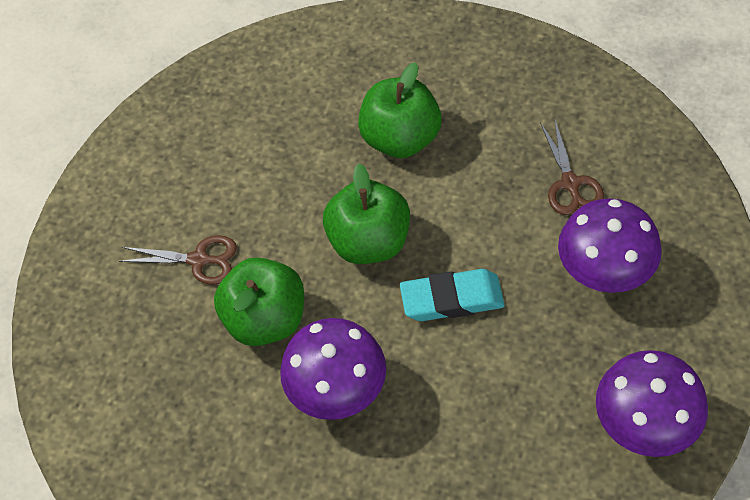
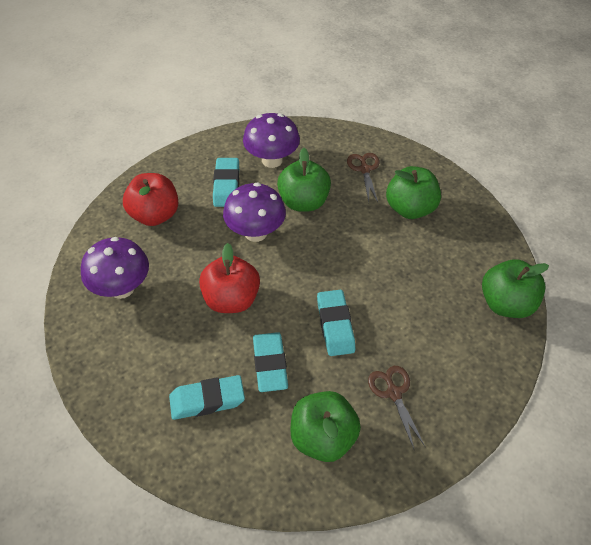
green apple: [214,257,304,346] [323,163,410,264] [358,62,442,158] = 3 -> [277,148,331,212] [290,391,361,462] [386,166,441,219] [482,259,549,318] = 4
red apple: none = 0 -> [123,173,179,226] [199,243,260,313] = 2
turquoise eraser: [400,269,505,321] = 1 -> [169,375,245,420] [213,158,239,207] [253,332,288,392] [317,290,355,356] = 4

